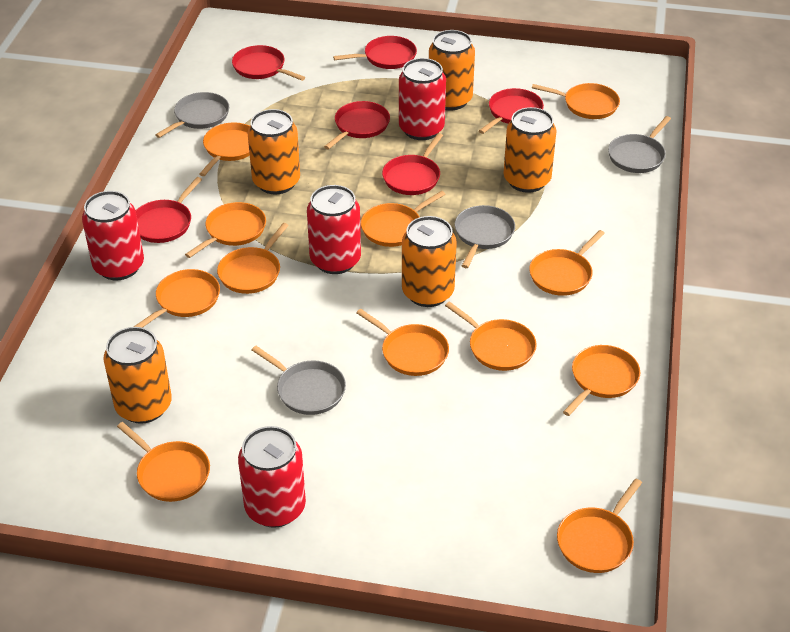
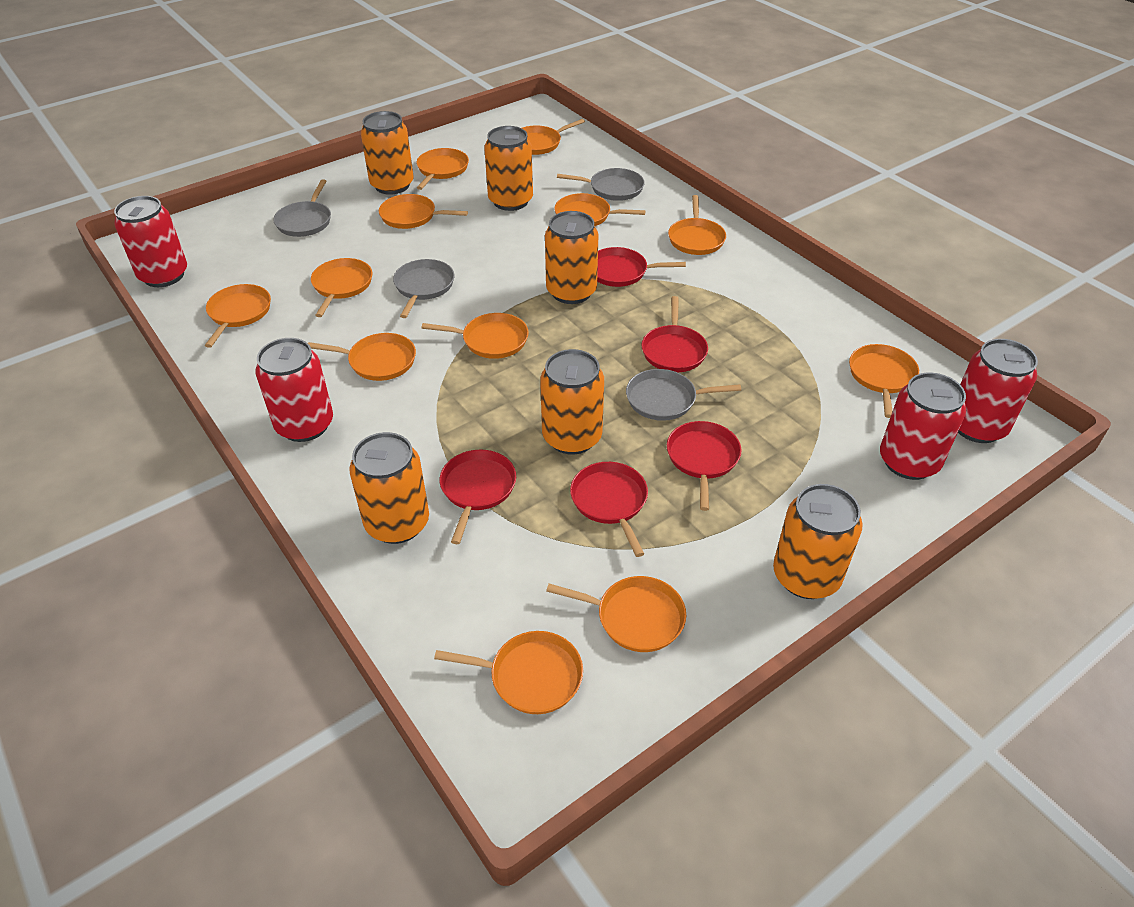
orange can: [103,327,172,424] [248,109,300,194] [402,216,457,307] [429,30,475,111] [503,107,557,193] = 5 -> [349,432,429,544] [361,111,414,195] [484,126,533,211] [540,349,604,455] [545,211,599,304] [773,484,863,599] = 6
red pan: [136,177,202,243] [232,45,305,81] [324,101,390,149] [333,36,417,69] [382,133,443,195] [479,88,544,134] = 6 -> [440,450,516,544] [570,462,648,557] [597,247,686,287] [642,296,708,372] [667,421,741,511] = 5

